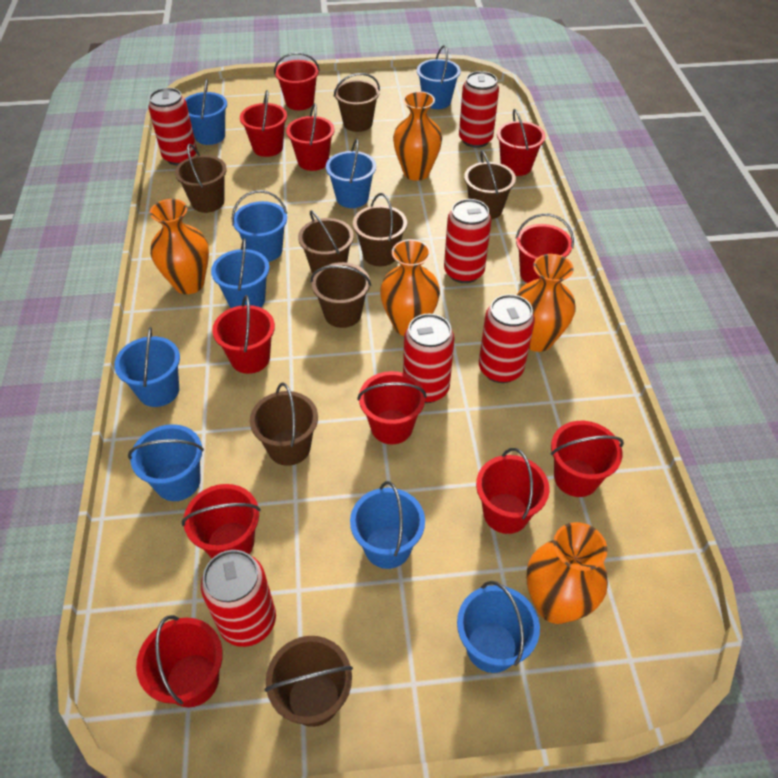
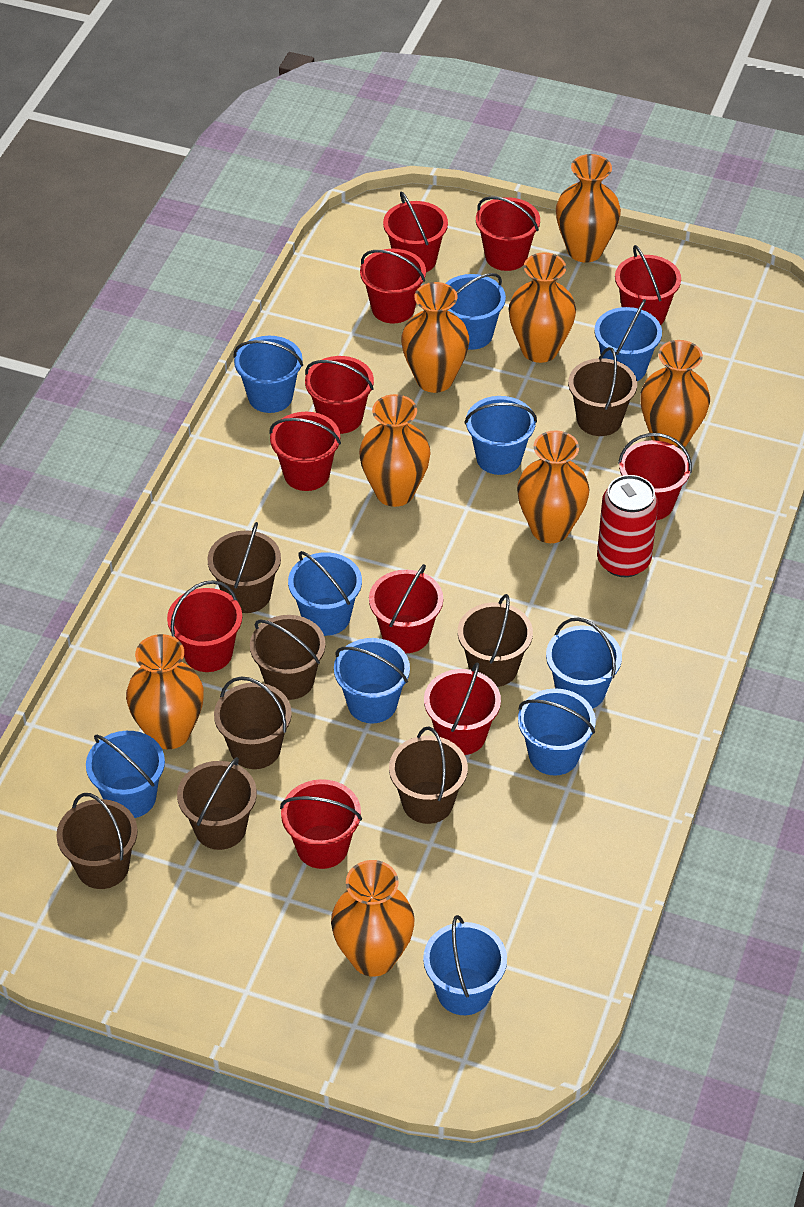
blue bucket: [114,327,180,407] [128,424,204,501] [185,79,227,145] [211,238,269,308] [232,190,287,262] [326,139,376,208] [350,481,425,569] [417,45,461,109] [457,581,540,673] = 9 -> [86,731,165,818] [234,336,303,413] [288,551,362,636] [334,638,410,723] [423,915,507,1015] [445,273,506,350] [464,396,537,475] [518,688,596,776] [546,617,622,709] [594,299,662,381] = 10
orange vase: [150,199,209,294] [380,239,440,336] [393,91,442,181] [517,254,576,352] [527,522,608,624] = 5 -> [126,634,204,749] [331,860,415,977] [359,394,431,507] [401,282,469,393] [509,252,576,363] [517,430,590,543] [556,154,621,263] [640,340,710,450] = 8
red can: [148,88,197,165] [201,550,276,647] [403,314,455,403] [444,199,492,283] [459,71,499,148] [479,294,535,383] = 6 -> [597,475,658,577] = 1

